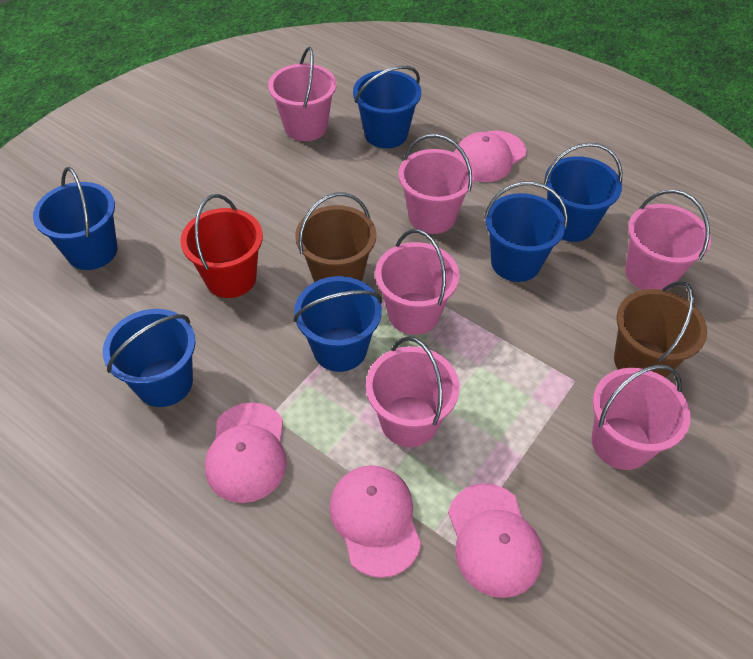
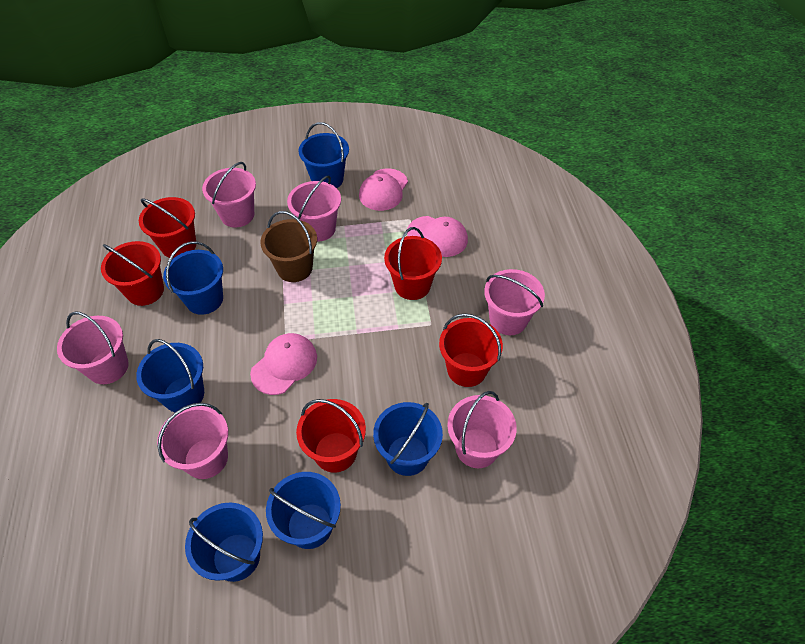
brown bucket: [295,192,376,282] [614,281,707,378] = 2 -> [260,211,317,282] = 1
pink cap: [205,402,287,503] [329,465,421,578] [448,483,543,598] [454,131,526,182] = 4 -> [250,333,317,395] [359,169,408,211] [407,216,468,257] = 3
red bucket: [180,194,263,298] = 1 -> [101,241,164,306] [139,197,196,258] [296,399,366,473] [384,227,442,300] [439,313,503,387] = 5

